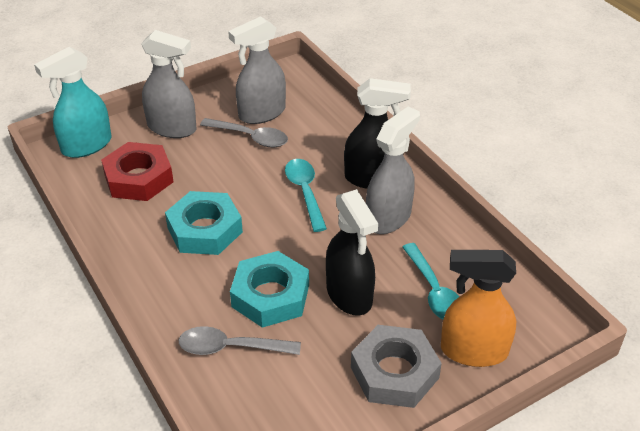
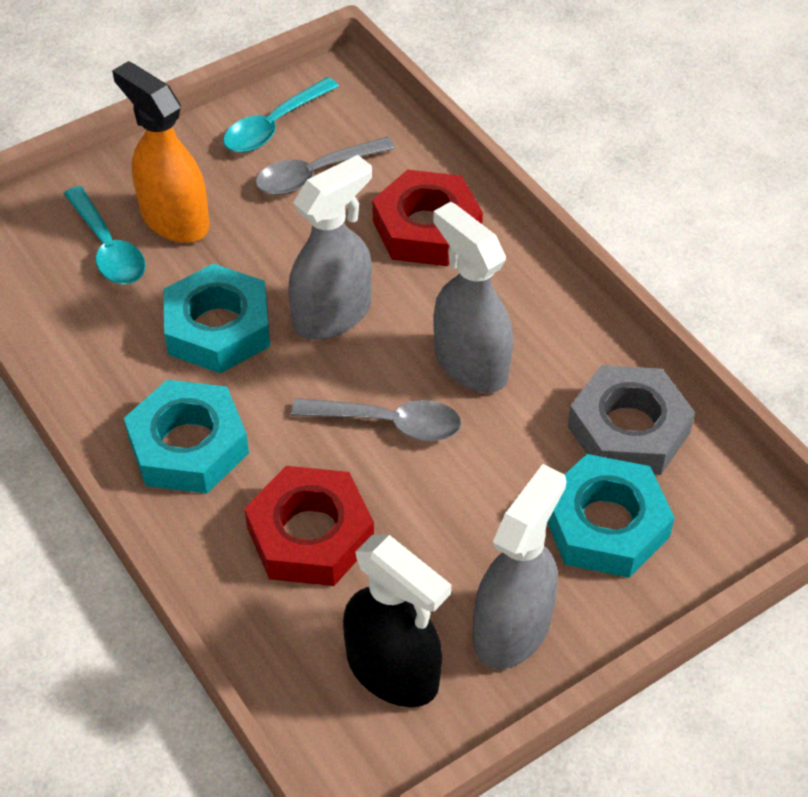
black spray bottle: [326,189,378,316] [344,78,411,189] = 2 -> [343,535,451,707] = 1
red nut: [101,142,174,201] = 1 -> [244,466,374,586] [372,170,483,266] = 2
turquoise nut: [165,191,243,255] [230,251,309,328] = 2 -> [124,380,249,494] [163,264,270,373] [547,454,675,578] = 3
turquoise spray bottle: [34,47,111,158] = 1 -> none = 0

